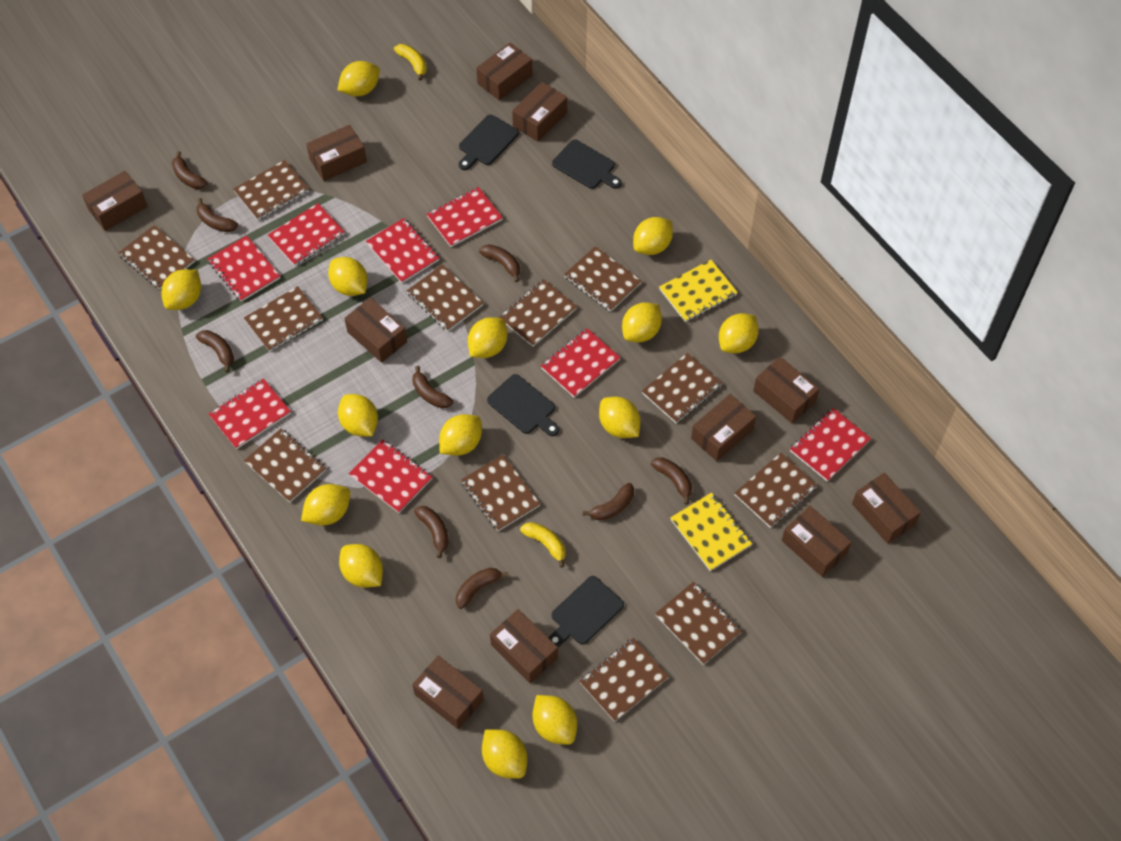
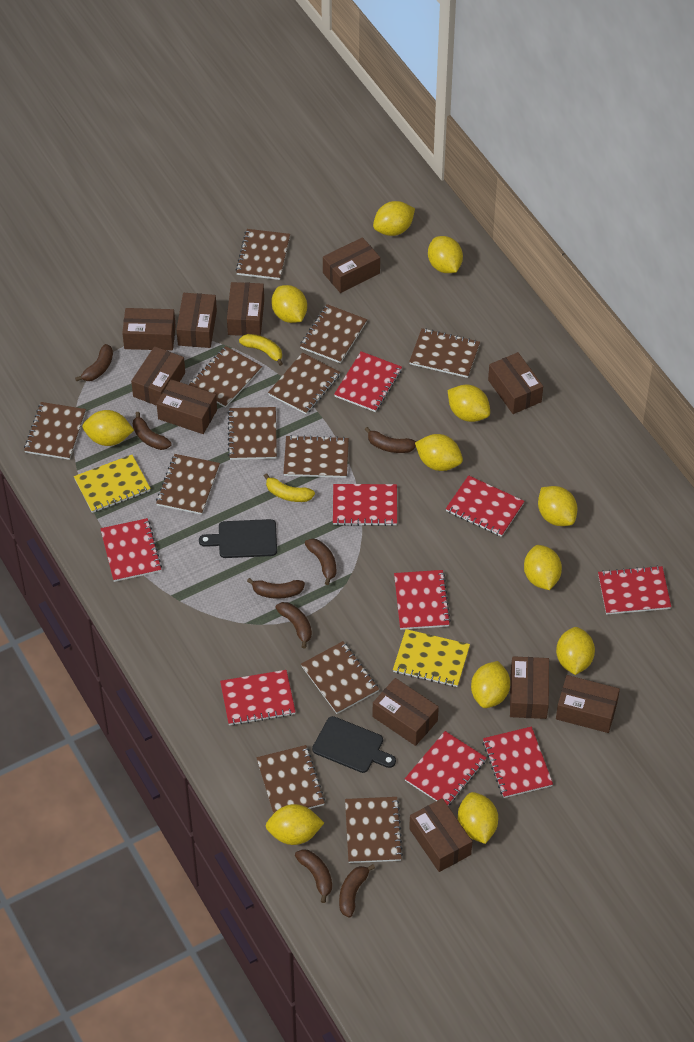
black cutting board: [458,114,519,170] [487,374,559,436] [549,576,624,647] [552,140,622,189] = 4 -> [199,519,277,558] [312,716,396,773] = 2
brown banana: [172,151,208,189] [196,198,238,232] [196,330,234,373] [412,366,453,408] [414,506,449,558] [456,568,508,609] [479,244,520,282] [583,483,634,521] [651,457,692,505] = 9 -> [75,344,113,381] [133,412,172,450] [247,578,305,599] [276,602,312,648] [295,849,332,903] [305,539,336,585] [339,864,375,918] [364,427,416,453] = 8
red notebook: [207,236,280,302] [209,378,291,449] [268,203,345,266] [349,440,432,513] [366,218,439,283] [427,187,503,247] [541,328,621,398] [790,408,871,482] = 8 -> [100,518,162,582] [220,670,296,726] [333,484,397,526] [334,351,402,412] [394,570,451,630] [405,731,487,805] [446,475,525,537] [483,727,553,798] [598,566,671,615] = 9
yellow lemon: [161,269,201,310] [301,484,350,526] [328,257,368,296] [337,61,380,96] [338,394,378,436] [339,544,383,588] [439,414,482,456] [468,317,507,358] [482,729,527,779] [533,695,577,745] [599,397,641,438] [622,302,662,342] [633,217,673,255] [719,313,759,353] = 14 -> [82,410,134,446] [266,804,324,845] [271,285,307,323] [373,201,415,236] [415,434,463,471] [428,236,463,273] [448,385,490,422] [458,792,498,844] [471,661,510,708] [524,545,562,590] [538,486,577,526] [556,627,595,675] = 12

